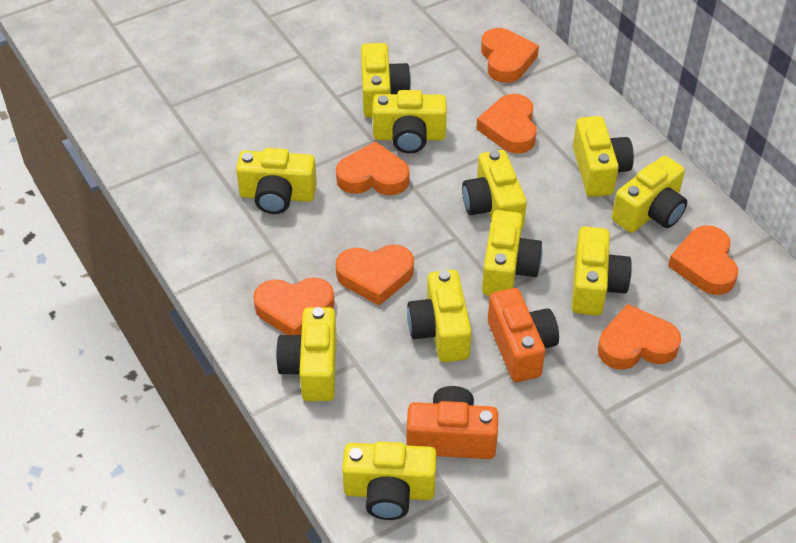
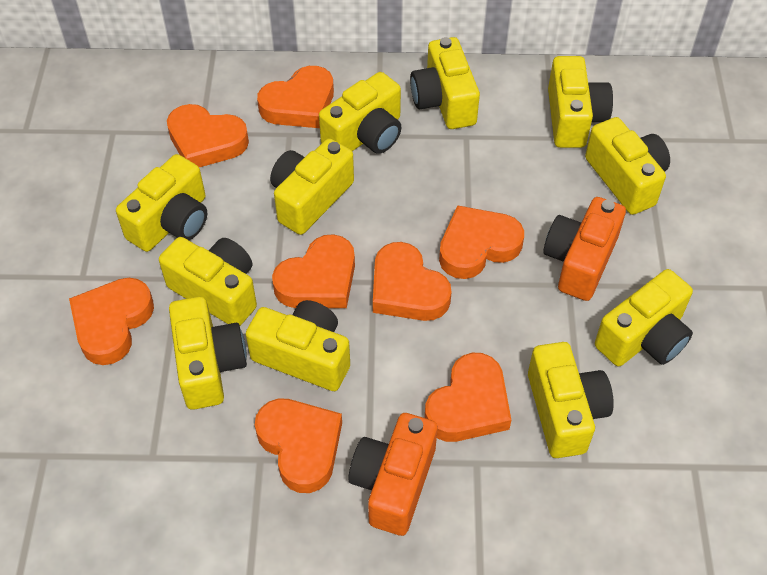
orange heart: [253,277,334,335] [336,141,409,195] [336,245,414,306] [476,94,537,154] [481,28,539,83] [598,304,681,370] [668,225,738,295] = 7 -> [69,278,154,365] [167,104,249,167] [255,398,342,493] [257,66,334,128] [272,234,355,308] [373,242,452,321] [425,353,511,442] [439,205,524,279] = 8

